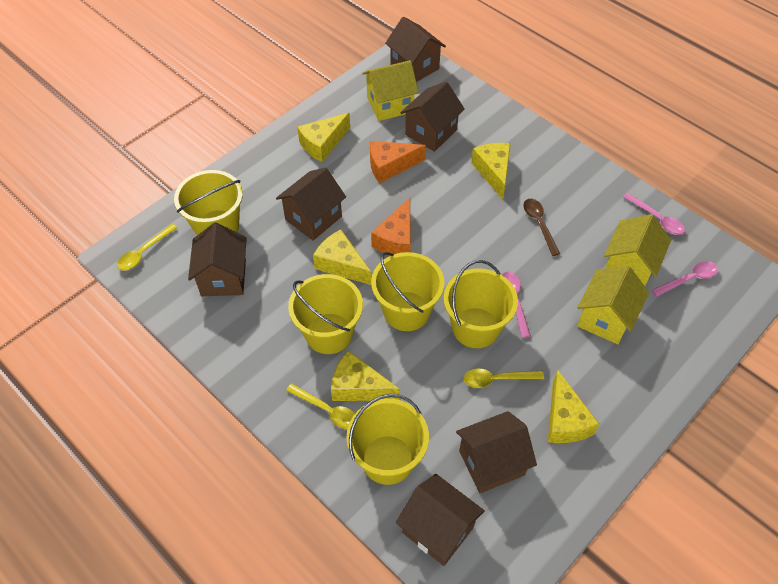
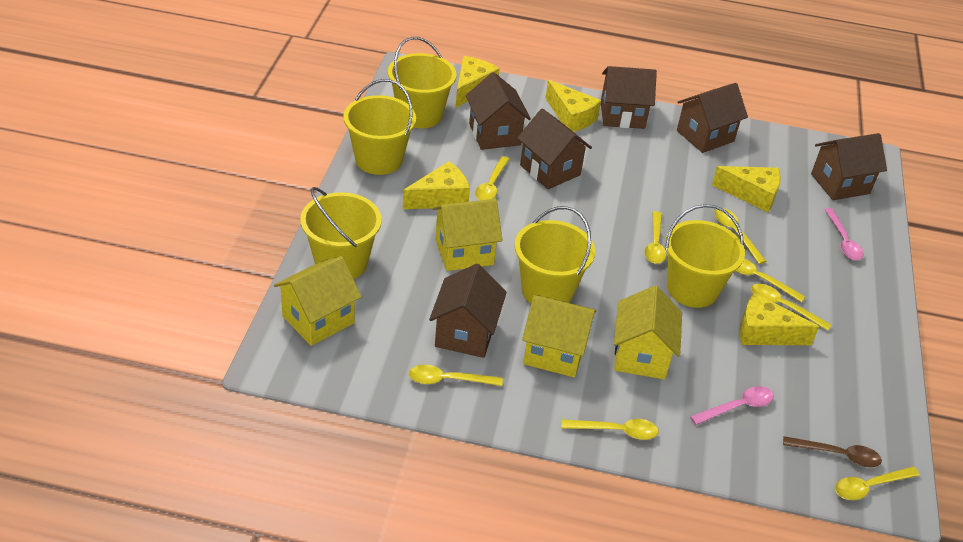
orange cheese: [370,141,426,183] [371,198,411,254] = 2 -> none = 0
pink spoon: [502,272,530,338] [623,193,685,235] [652,261,718,297] = 3 -> [690,386,774,425] [824,208,863,260] = 2
yellow house: [362,60,419,121] [577,266,649,344] [604,214,671,286] = 3 -> [274,256,362,346] [432,199,502,271] [522,295,596,378] [614,286,682,379] = 4
yellow spoon: [117,224,177,271] [286,383,355,429] [464,369,544,388] = 3 -> [409,365,503,386] [475,156,509,200] [562,419,659,440] [644,211,667,264] [715,208,767,264] [736,259,805,302] [751,284,831,331] [835,466,920,500] = 8

